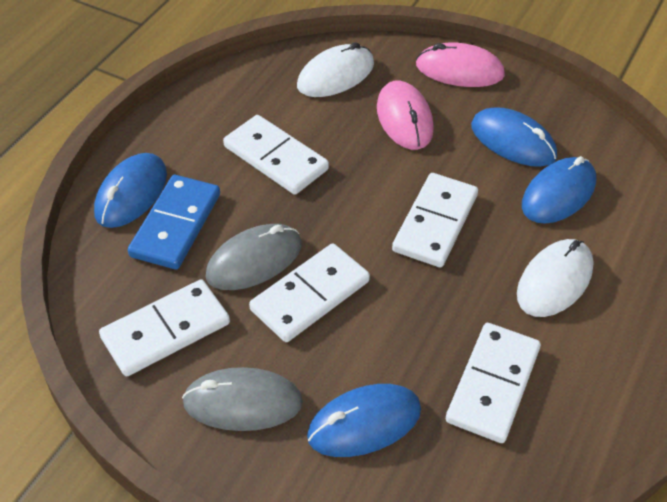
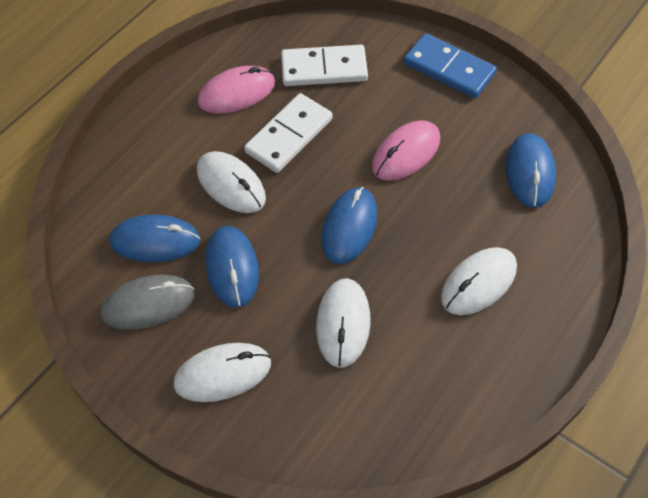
grey mouse: [182,367,303,431] [205,224,302,290] = 2 -> [101,274,195,330] = 1
white domino: [99,279,230,376] [223,115,329,195] [249,243,370,342] [392,173,478,267] [446,323,541,443] = 5 -> [244,93,333,173] [281,45,368,86] = 2
white mouse: [297,42,374,97] [517,239,594,317] = 2 -> [174,343,271,402] [197,151,266,213] [316,278,370,368] [441,247,517,315] = 4

